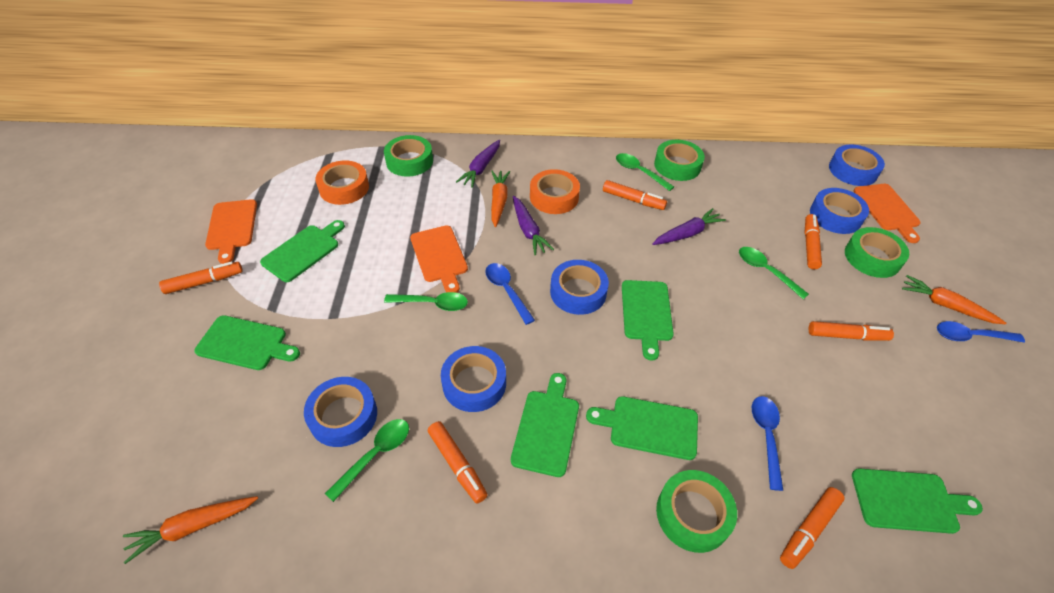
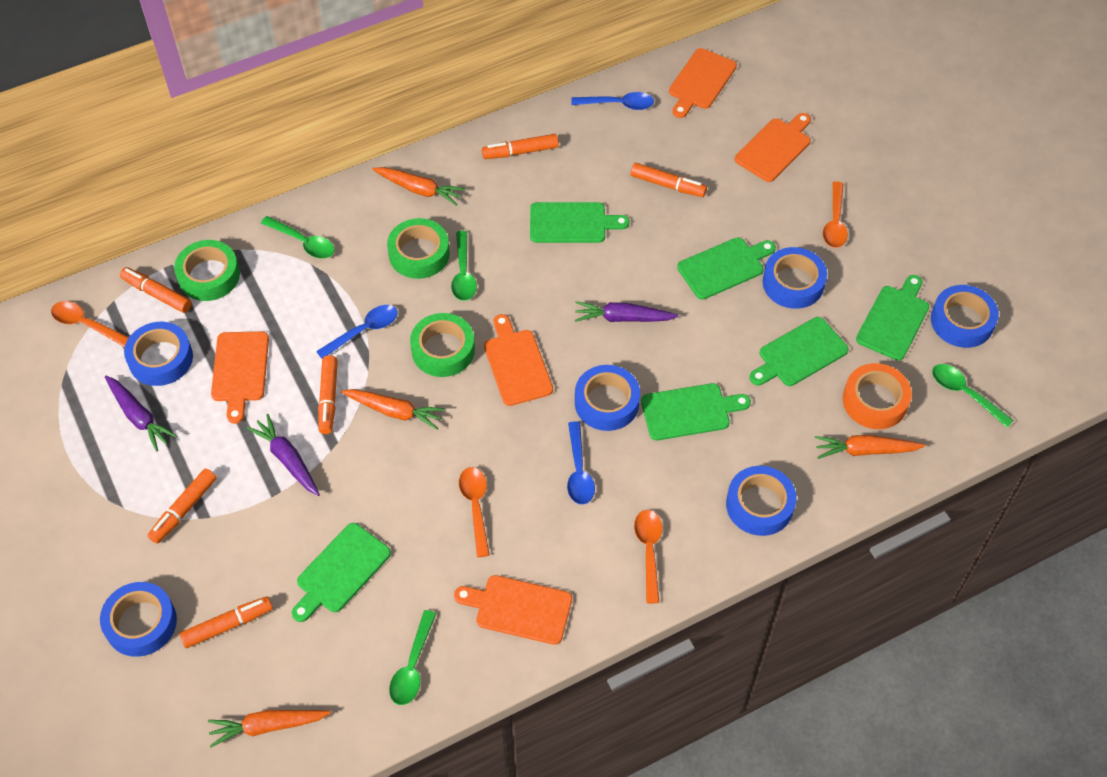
blue tape: [304,377,377,447] [441,346,506,412] [550,260,609,315] [810,188,869,234] [829,145,885,186] = 5 -> [100,582,177,657] [124,322,193,386] [575,365,640,431] [726,466,797,536] [763,247,827,309] [931,285,999,348] = 6
green tape: [384,135,433,177] [654,140,705,181] [656,470,737,553] [845,227,909,278] = 4 -> [174,240,240,301] [387,218,450,279] [410,313,475,377] = 3
orange carrot: [123,496,258,564] [491,171,510,227] [902,275,1006,325] = 3 -> [208,710,331,747] [341,389,446,430] [372,167,466,206] [815,435,925,459] = 4
orange cutting board: [205,199,257,264] [410,225,468,293] [853,184,921,243] = 3 -> [211,331,269,424] [454,575,572,645] [484,314,553,406] [669,48,737,118] [735,113,811,182] = 5
orange spoon: none = 0 -> [51,301,129,347] [459,467,490,557] [634,510,662,603] [823,181,848,248] = 4
orange tape: [315,160,369,205] [530,169,580,214] = 2 -> [843,363,912,429] = 1

